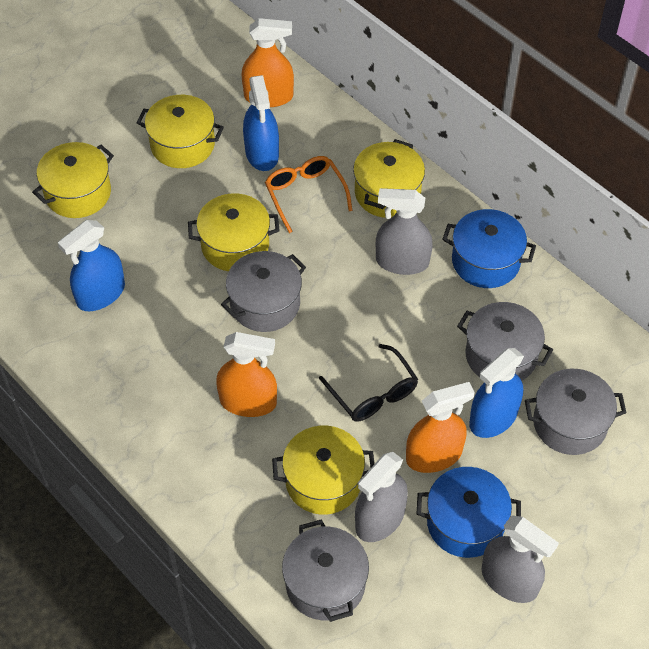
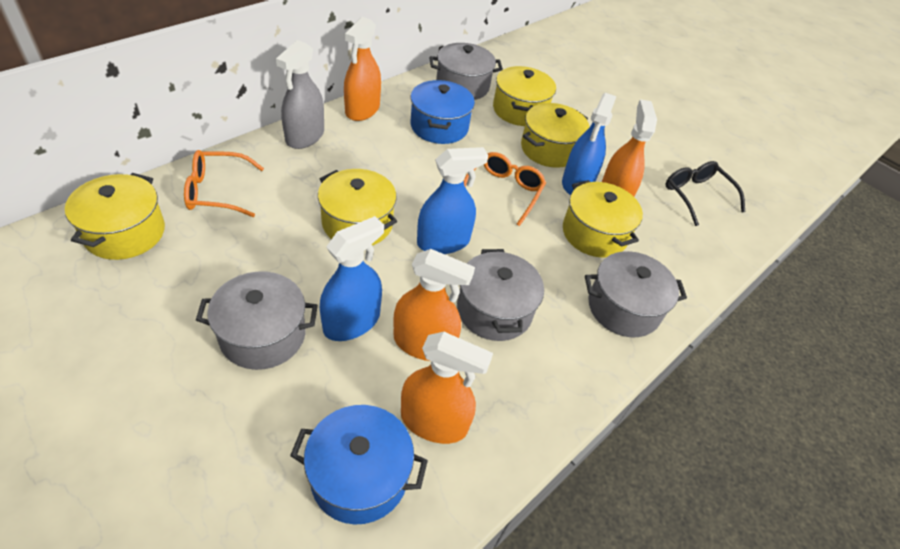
grey spray bottle: [355,452,408,542] [376,188,433,275] [481,515,559,603] = 3 -> [276,40,324,149] = 1
orange glasses: [265,156,353,233] = 1 -> [184,150,264,217] [464,152,546,226] = 2
orange spray bottle: [216,332,277,417] [242,18,294,107] [406,382,475,473] = 3 -> [344,17,381,121] [393,249,475,361] [401,332,493,444] [602,99,657,197] = 4

